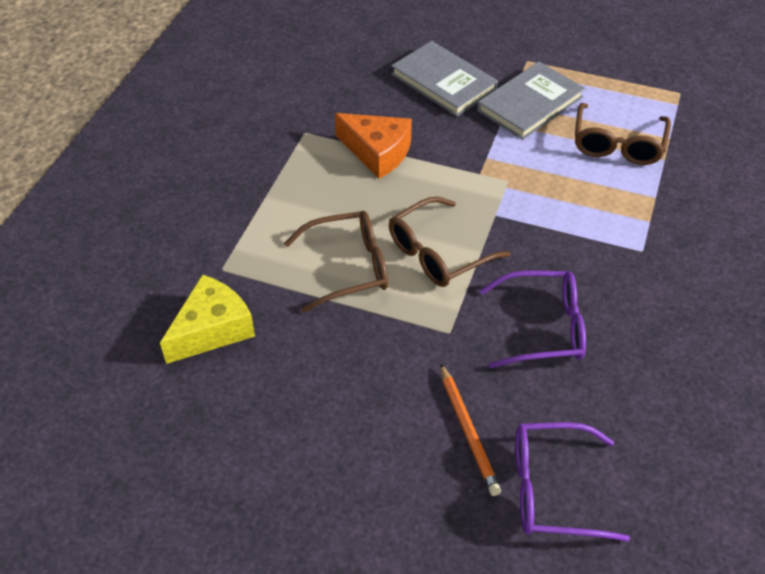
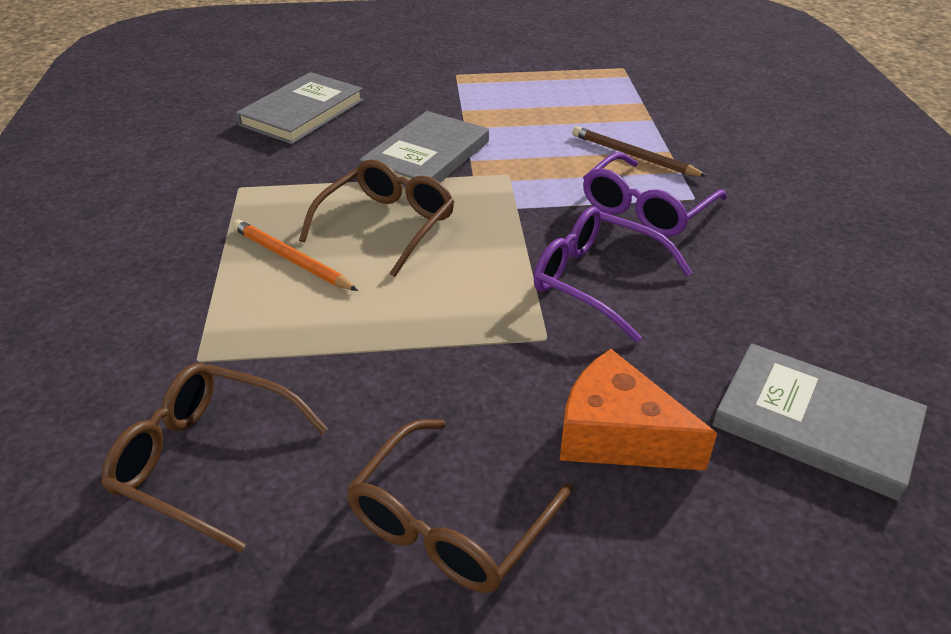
brown pencil: none = 0 -> [572,126,707,177] = 1
grey book: [391,41,498,117] [477,62,585,140] = 2 -> [236,72,364,144] [359,111,489,188] [712,343,927,501] = 3
yellow cheese: [160,274,255,364] = 1 -> none = 0

